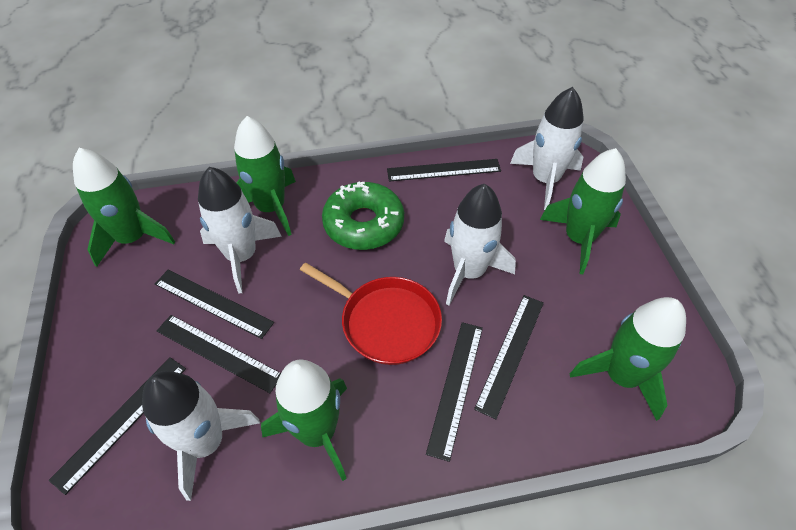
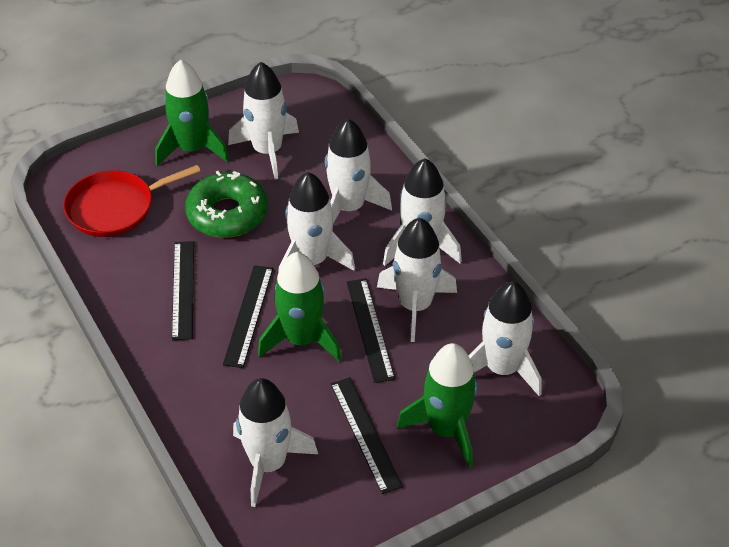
black ruler: [49,357,186,495] [155,270,274,339] [157,315,281,393] [387,159,501,182] [426,322,483,462] [474,295,544,419] = 6 -> [172,241,194,340] [223,265,273,368] [331,377,403,494] [347,278,395,383] = 4
green rocket: [73,148,175,267] [234,116,296,236] [261,360,347,481] [540,148,626,274] [570,297,686,421] = 5 -> [155,59,229,166] [258,252,341,362] [397,343,478,468] = 3
white rocket: [142,371,260,501] [198,167,282,294] [444,184,516,305] [510,87,584,210] = 4 -> [228,62,299,179] [233,378,318,507] [278,172,355,273] [325,119,392,223] [377,217,457,342] [383,158,462,266] [469,281,541,396] = 7

